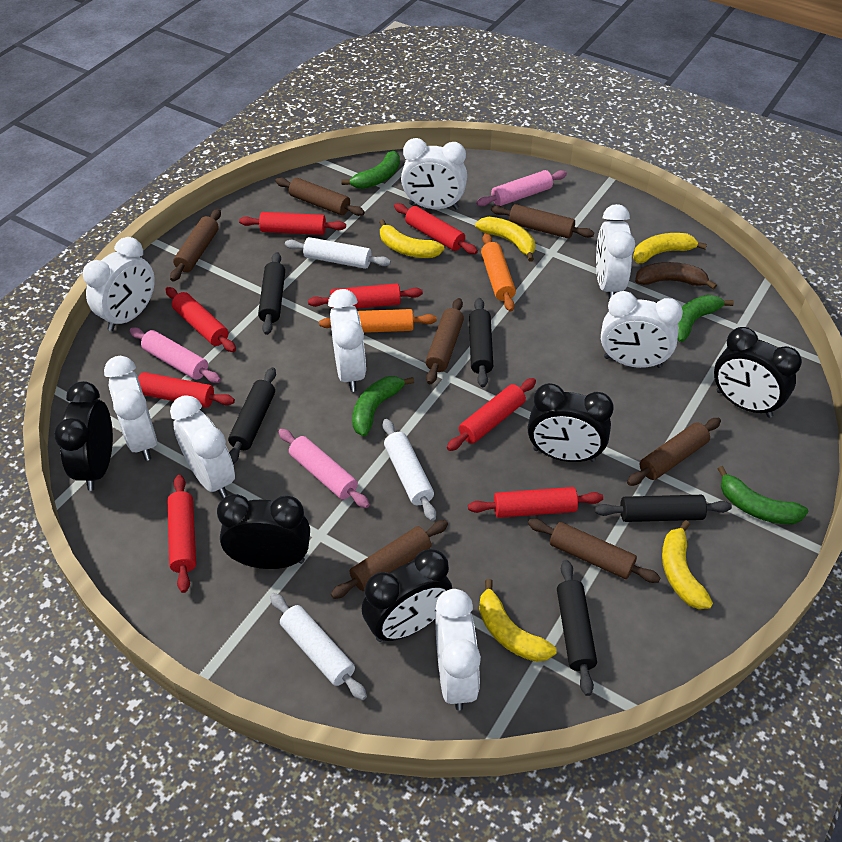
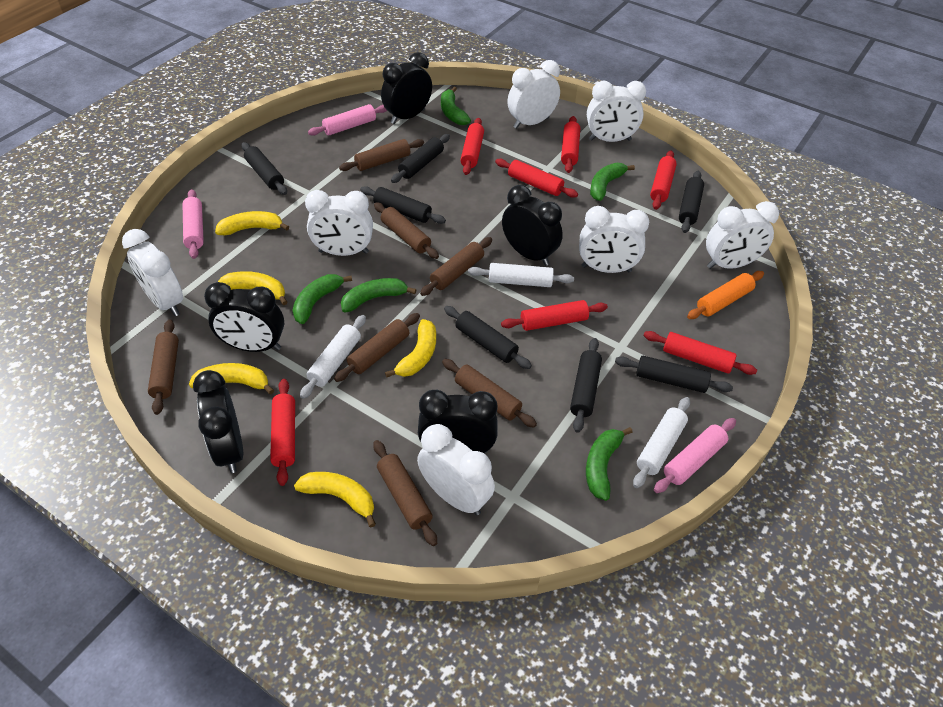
black rolling pin: [228,367,276,464] [258,252,285,335] [469,298,493,387] [557,560,597,696] [595,495,732,522] = 5 -> [241,142,287,195] [360,186,446,224] [391,134,450,183] [444,306,532,369] [570,338,602,433] [615,356,733,393] [679,171,704,233] = 7
brown banana: [635,262,717,290] = 1 -> none = 0
green banana: [341,151,400,189] [352,376,414,437] [677,295,734,342] [718,466,808,524] = 4 -> [292,274,352,324] [341,278,416,313] [441,87,471,125] [586,427,633,501] [590,163,635,201] = 5
orange rolling pin: [319,309,437,333] [481,233,516,312] = 2 -> [687,271,764,319] = 1
red rolling pin: [138,372,235,408] [165,287,236,352] [167,475,196,593] [239,212,346,235] [308,283,423,309] [394,203,478,254] [447,378,536,451] [468,487,603,518] = 8 -> [270,379,295,486] [460,118,484,175] [495,159,578,198] [501,300,608,331] [561,116,580,173] [644,331,757,375] [650,150,677,210] = 7
white clock: [83,237,155,331] [104,356,157,461] [170,395,235,498] [328,289,366,392] [401,138,467,210] [435,589,481,710] [596,204,635,300] [601,291,683,368] = 8 -> [122,229,183,316] [305,190,373,256] [417,424,495,515] [507,60,560,129] [579,206,649,273] [587,80,646,142] [706,201,779,269] = 7

